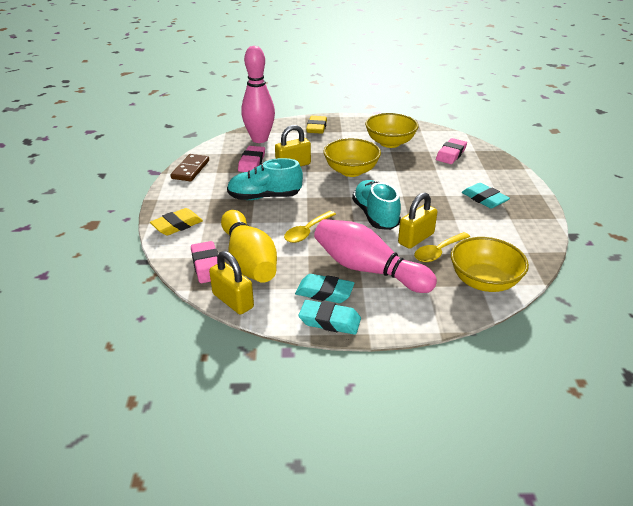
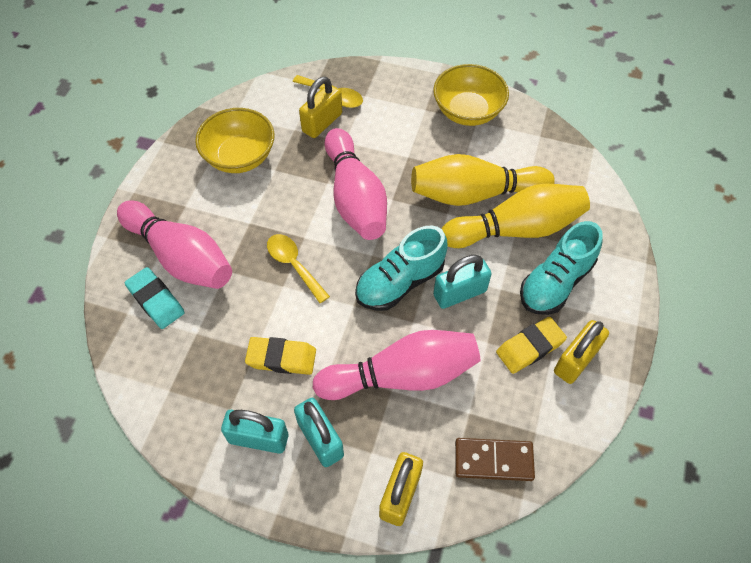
pink bowling pin: [241,46,275,143] [314,219,437,293] = 2 -> [117,200,232,289] [313,330,481,400] [325,128,387,240] = 3
pink eraser: [191,241,218,283] [238,146,265,172] [436,138,467,164] = 3 -> none = 0
turquoise eraser: [295,274,355,303] [299,300,361,335] [462,183,510,209] = 3 -> [125,267,185,329] = 1
turquoise padlock: none = 0 -> [221,410,288,454] [294,398,344,467] [433,255,491,309] = 3
yellow bowl: [323,138,381,177] [365,113,419,148] [451,237,529,292] = 3 -> [195,108,275,173] [433,64,509,126] = 2
yellow bowling pin: [221,210,277,283] = 1 -> [411,154,555,206] [442,184,590,248] = 2

